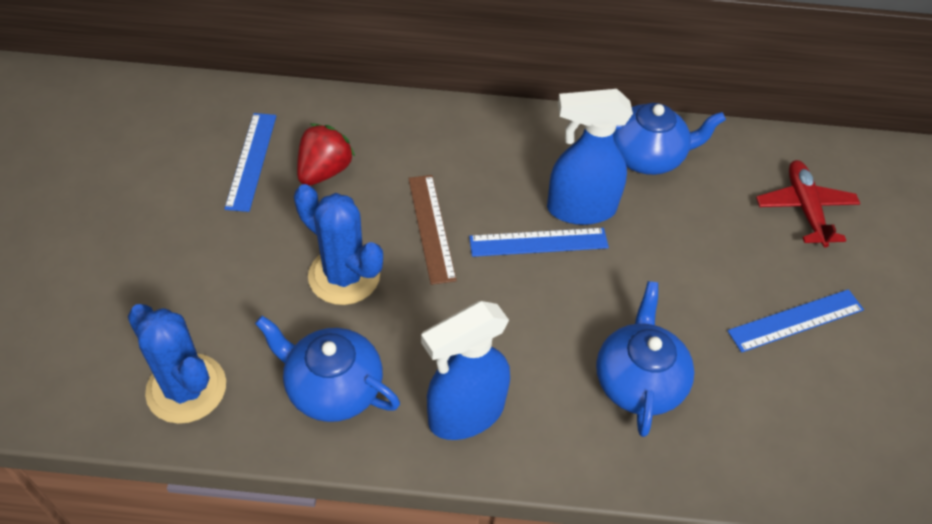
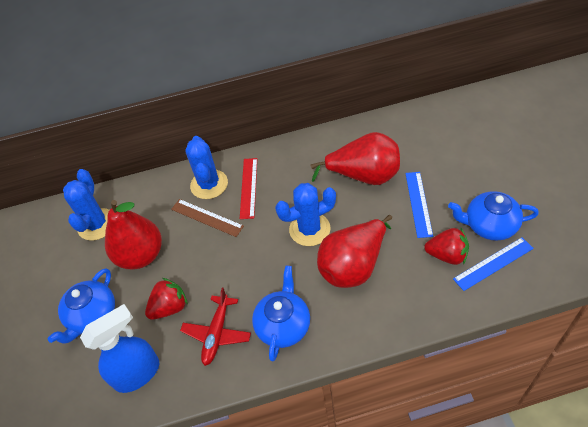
blue cactus: [128,304,226,424] [294,184,383,305] = 2 -> [63,169,109,241] [185,136,228,199] [275,183,336,246] = 3
blue ruler: [224,113,276,212] [469,228,609,257] [727,289,864,353] = 3 -> [405,172,433,238] [453,237,534,291] = 2
blue spray bottle: [421,301,510,440] [547,89,633,225] = 2 -> [80,304,159,393] = 1
red pear: none = 0 -> [105,200,162,269] [311,132,400,185] [317,215,392,288] = 3
red ruler: none = 0 -> [240,158,257,219] = 1
red strawberry: [297,124,355,186] = 1 -> [145,278,188,320] [424,228,469,265] = 2

